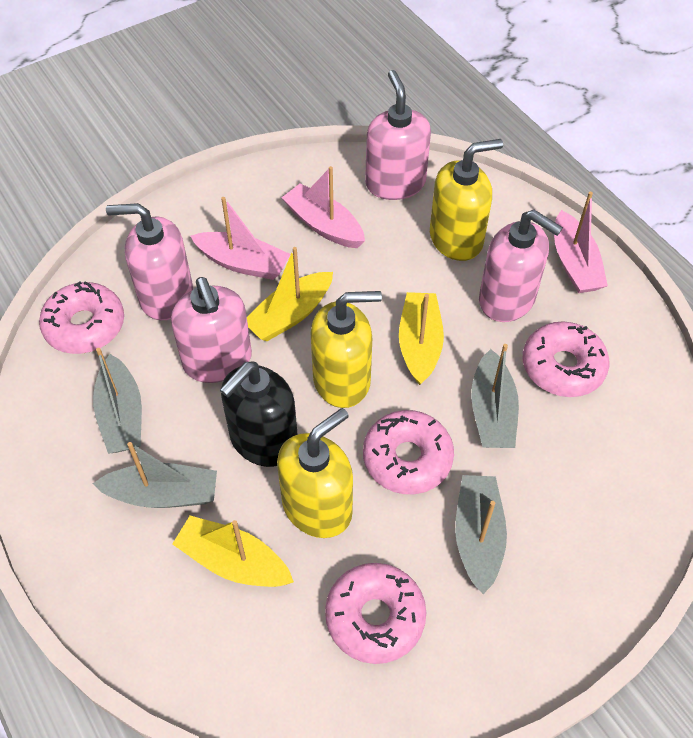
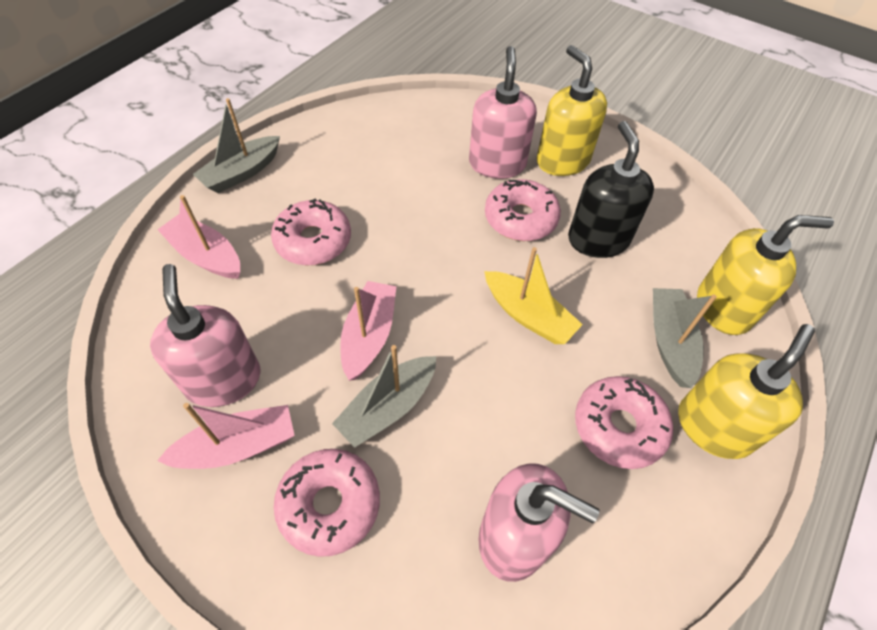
grey boat: [92,442,217,508] [93,348,142,454] [455,475,507,594] [471,344,519,448] = 4 -> [193,98,280,193] [332,345,436,448] [653,288,717,388] = 3
pink soap dispenser: [106,203,193,320] [171,277,252,383] [365,70,431,200] [479,210,563,322] = 4 -> [150,264,261,407] [469,46,537,179] [478,464,600,582] = 3
yellow boat: [172,516,294,587] [247,247,333,341] [399,292,444,385] = 3 -> [484,247,583,344] = 1

